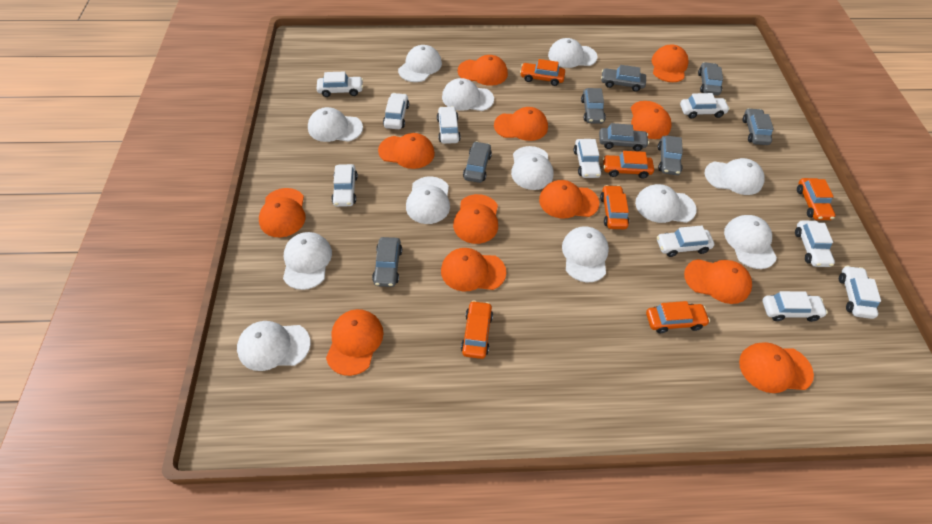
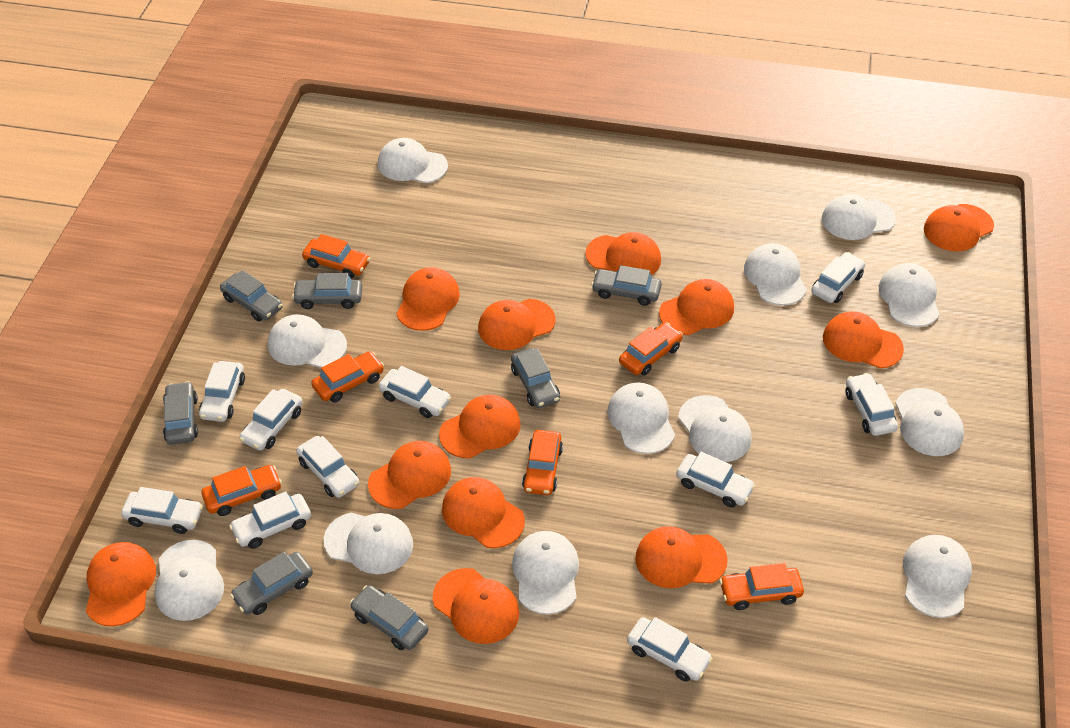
grey car: [372,237,402,287] [463,141,492,183] [581,88,606,124] [599,123,649,151] [601,65,646,92] [658,136,683,175] [698,62,723,95] [743,108,774,145] = 8 -> [163,381,198,445] [220,270,283,321] [230,552,313,615] [292,273,362,309] [350,585,429,650] [511,348,560,408] [591,265,661,306] = 7

